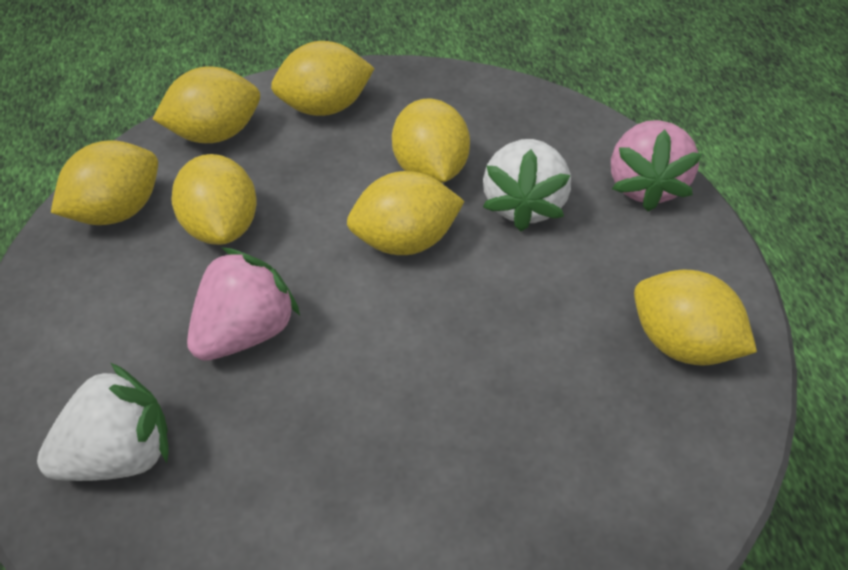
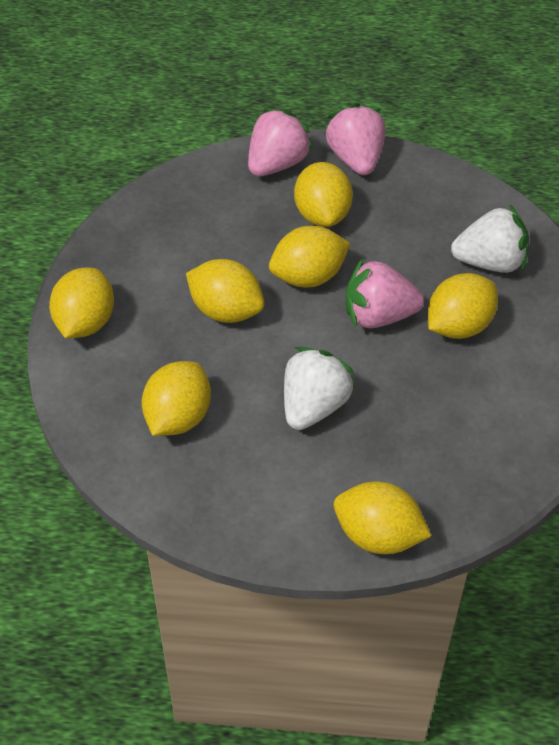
pink strawberry: [187,247,300,361] [611,120,702,212] = 2 -> [248,108,314,176] [324,103,385,175] [345,258,424,329] = 3

